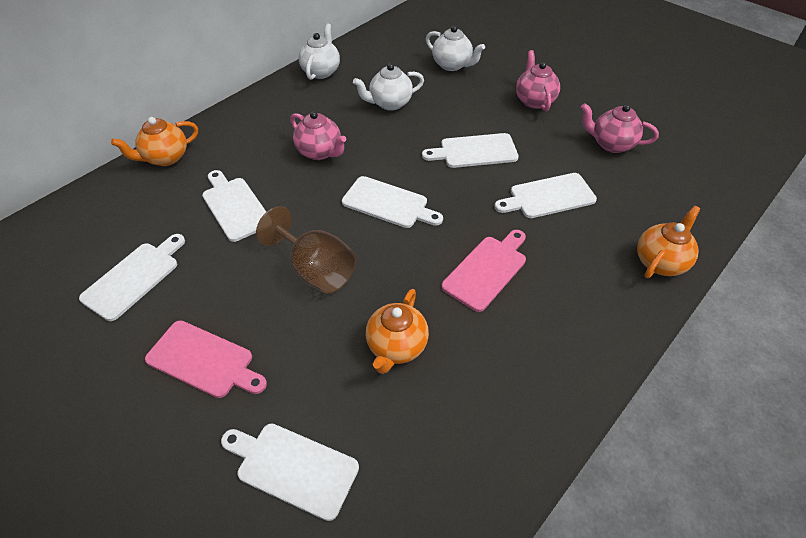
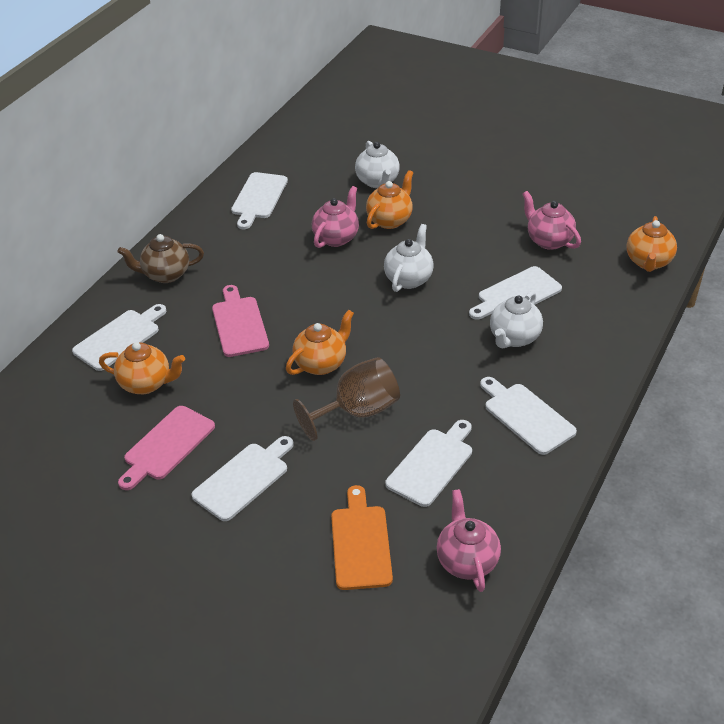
brown teapot: none = 0 -> [118,234,204,283] = 1
orange cutting board: none = 0 -> [331,485,393,590] = 1
orange teapot: [111,117,198,166] [366,289,429,374] [637,205,700,278] = 3 -> [99,342,185,394] [286,310,354,375] [366,170,413,229] [627,216,677,272] = 4

